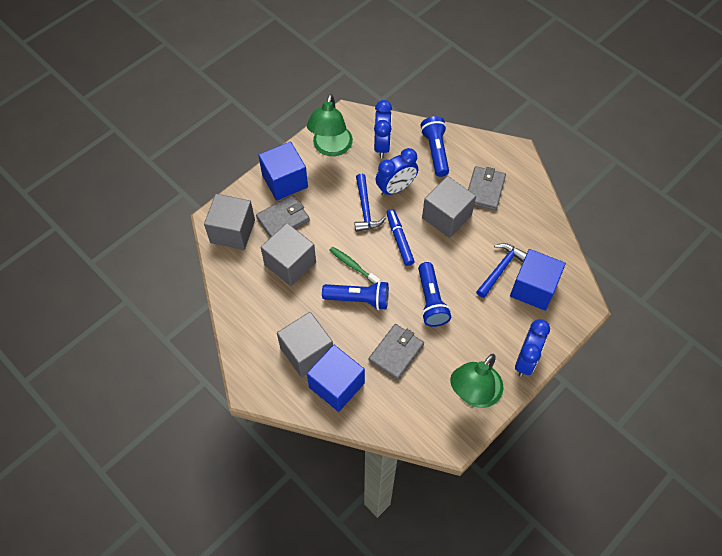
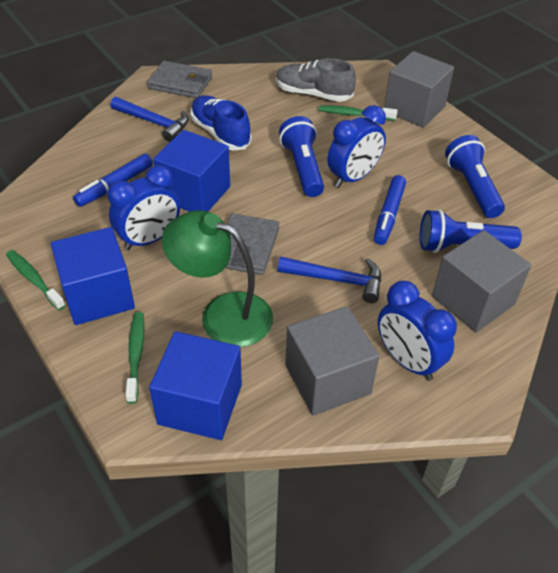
blue marker: [386,209,415,266] = 1 -> [73,154,153,207] [374,175,406,245] = 2
blue shoe: none = 0 -> [191,95,251,151] = 1
green lamp: [307,94,353,156] [450,354,503,408] = 2 -> [162,210,273,347] = 1
green toothbrush: [329,247,380,284] = 1 -> [6,250,66,310] [125,312,145,404] [318,105,398,121] = 3
grey cube: [204,194,255,250] [261,223,316,286] [277,312,333,377] [422,176,476,238] = 4 -> [285,306,379,416] [384,51,454,128] [432,230,531,332] = 3
grey shoe: none = 0 -> [276,58,356,102] = 1
grey wallet: [256,195,310,238] [369,324,424,380] [468,166,506,211] = 3 -> [147,61,212,98] [226,213,279,275] = 2

